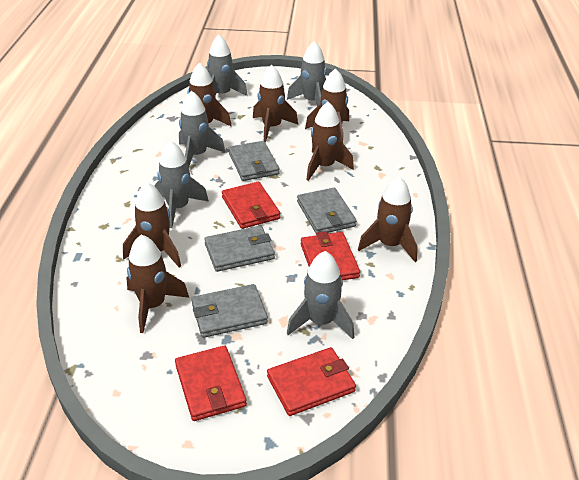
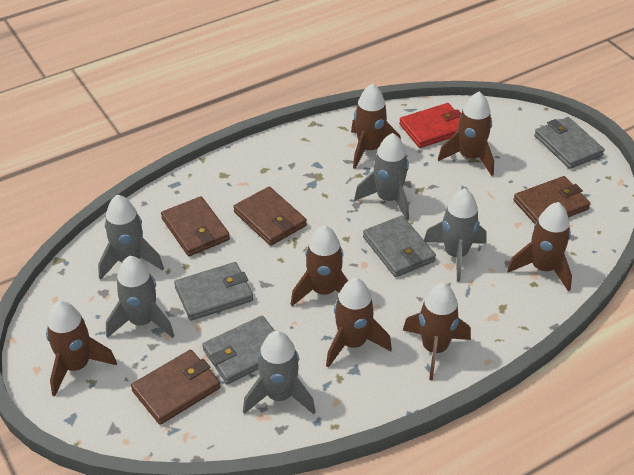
brown wallet: none = 0 -> [131,350,220,425] [161,196,230,256] [233,187,307,246] [513,176,591,224] = 4
red wallet: [175,345,247,421] [222,182,280,229] [267,347,356,416] [301,231,360,280] = 4 -> [399,103,462,148] = 1

